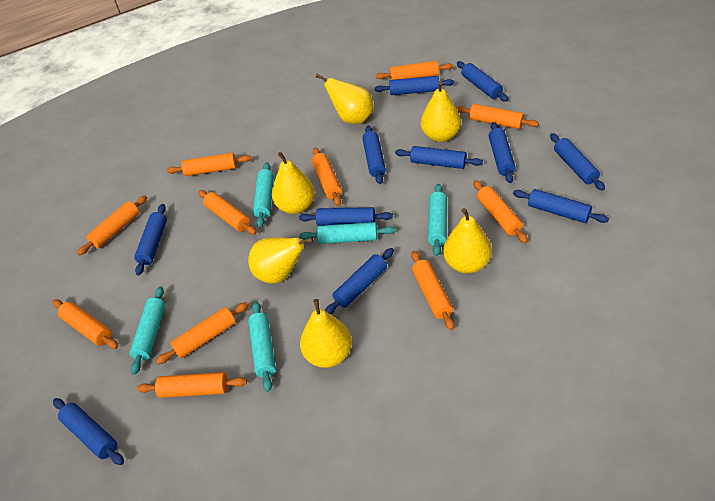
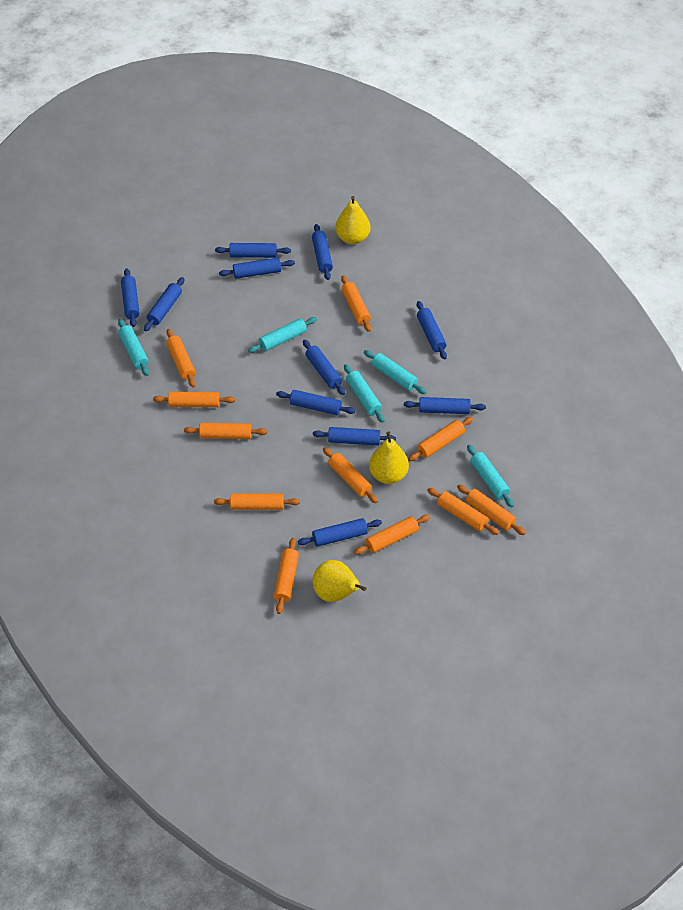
yellow pear: [248,237,313,284] [272,152,315,214] [300,299,352,368] [316,74,373,124] [421,81,461,142] [443,208,492,274] = 6 -> [312,560,367,602] [335,196,371,244] [369,431,409,484] = 3

